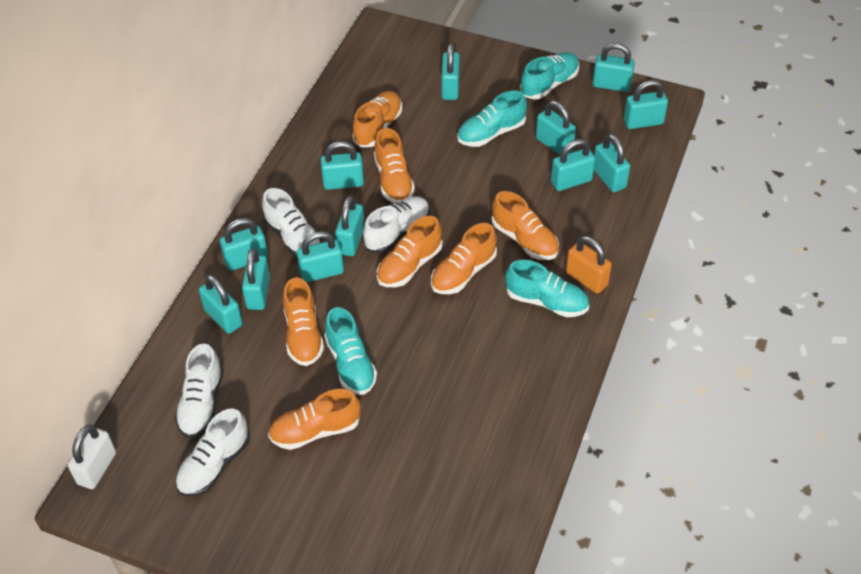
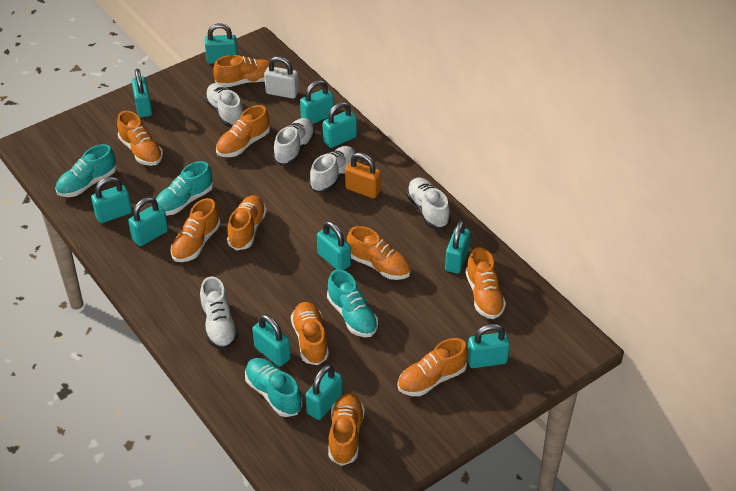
orange shoe: [268,389,361,450] [283,278,324,366] [352,91,402,147] [374,128,415,203] [377,216,442,287] [431,223,497,294] [492,191,559,260] = 7 -> [117,111,163,166] [170,198,221,262] [213,55,275,87] [216,105,270,157] [227,196,267,250] [291,302,329,365] [328,393,365,466] [347,226,411,280] [397,338,468,396] [465,247,506,319] = 10
turquoise padlock: [199,275,243,334] [220,218,268,271] [242,248,270,310] [297,231,344,282] [321,141,364,190] [335,196,365,256] [441,43,460,100] [536,101,576,155] [551,139,595,191] [593,43,635,92] [594,134,630,192] [624,80,668,129] = 12 -> [91,177,132,223] [128,197,168,246] [132,69,152,117] [205,23,238,64] [252,314,291,367] [300,80,334,124] [306,365,342,420] [317,221,351,270] [323,102,357,148] [445,220,470,274] [467,324,510,368] = 11
white shoe: [174,344,224,438] [175,409,250,497] [262,188,322,257] [363,196,430,253] = 4 -> [200,276,238,350] [205,83,243,127] [273,118,315,165] [310,146,357,193] [406,177,450,229] = 5

